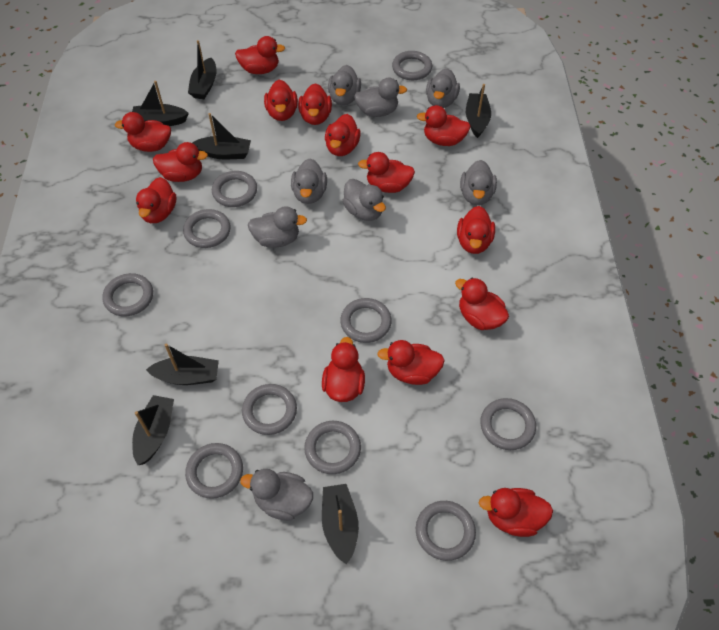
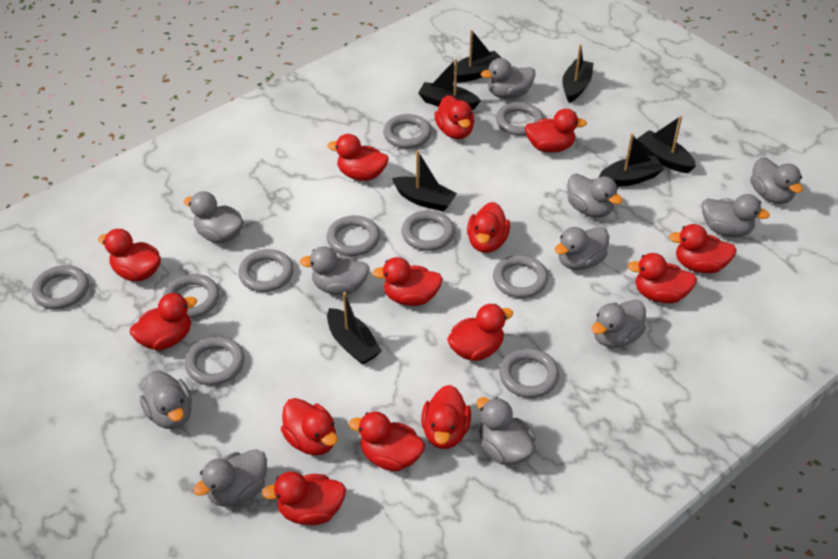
grey duck: [240,469,313,521] [248,206,307,248] [291,158,327,204] [328,65,361,105] [342,179,386,221] [354,77,407,117] [426,68,460,108] [460,160,497,205] = 8 -> [140,370,192,429] [183,191,244,243] [193,449,267,507] [300,246,370,295] [476,397,536,465] [481,58,536,99] [554,227,609,270] [567,174,622,218] [591,299,646,348] [702,194,770,237] [750,157,803,204] = 11

